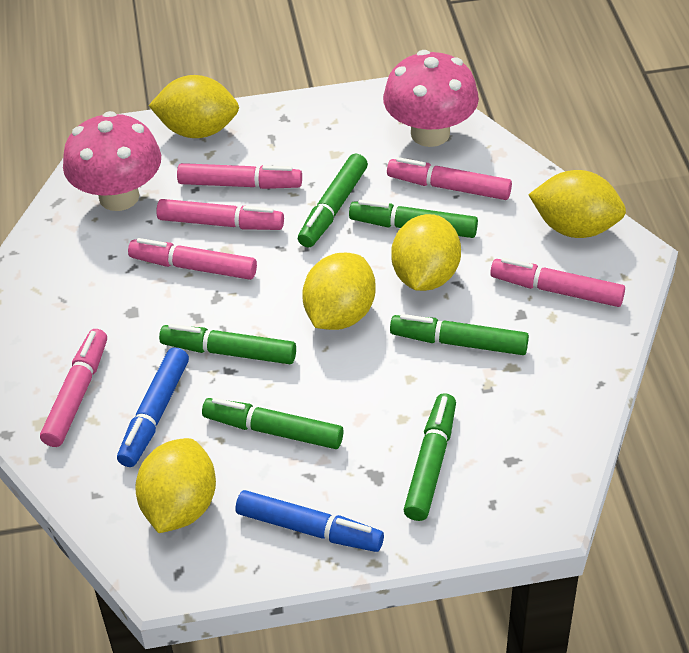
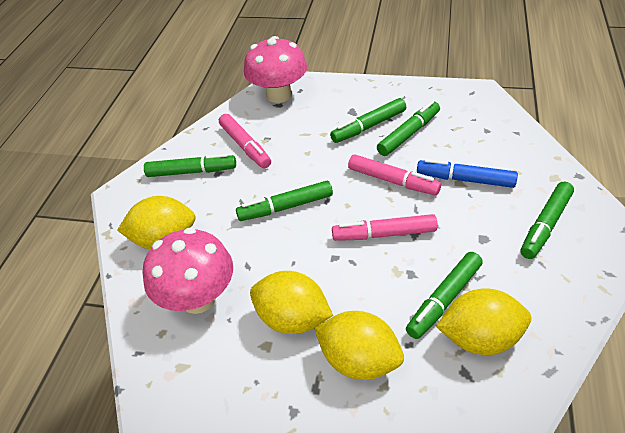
blue marker: [117,348,189,467] [236,490,384,552] = 2 -> [417,159,518,188] = 1
pink marker: [40,329,107,447] [128,238,257,280] [156,199,284,230] [177,163,302,189] [387,157,512,200] [490,258,625,307] = 6 -> [219,114,271,168] [332,214,438,241] [348,154,441,195] = 3
yellow lemon: [135,438,216,533] [148,75,239,138] [302,253,376,330] [391,214,461,291] [528,170,626,238] = 5 -> [117,196,196,249] [250,271,333,334] [314,311,404,380] [436,288,531,355] = 4

